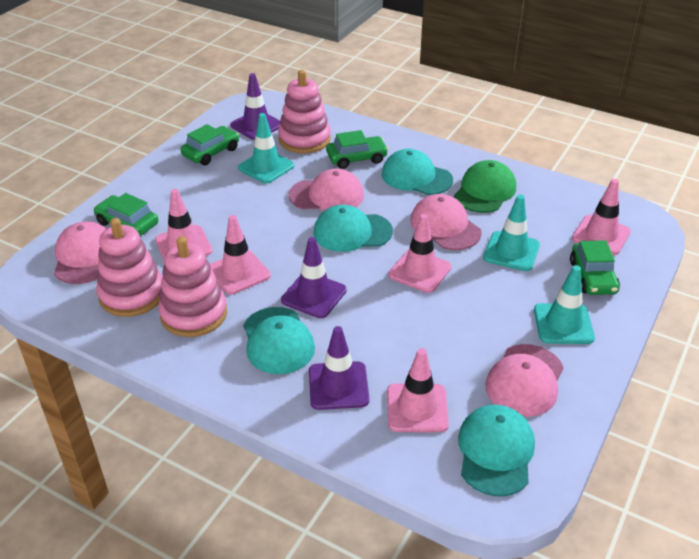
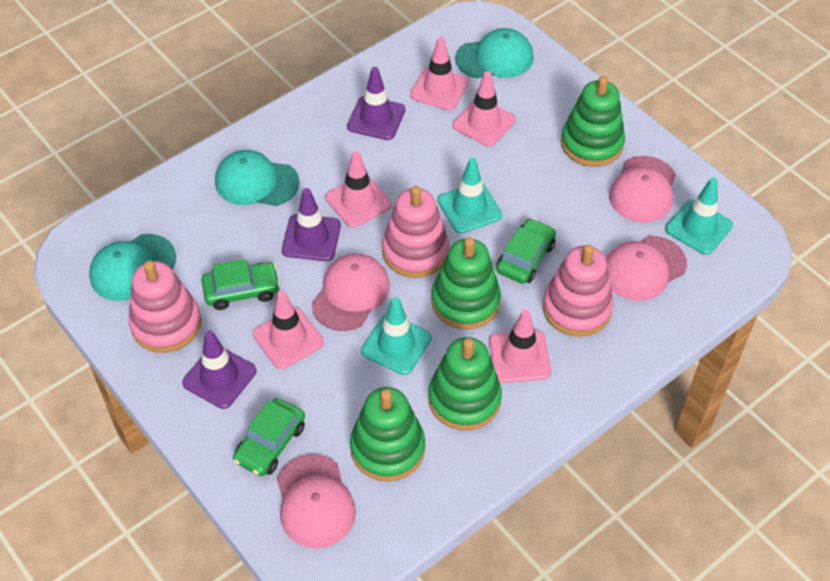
green cap: [454,160,516,213] = 1 -> none = 0
green car: [94,193,158,236] [181,124,239,165] [326,130,388,169] [570,240,620,295] = 4 -> [201,259,280,310] [233,398,305,476] [496,218,556,284] = 3
green stacking toy: none = 0 -> [350,387,425,482] [428,337,502,430] [431,237,501,329] [561,76,625,167] = 4
turquoise cap: [243,307,315,374] [313,205,393,252] [382,149,453,195] [458,405,535,497] = 4 -> [89,234,176,301] [215,150,300,206] [455,28,534,79] = 3

